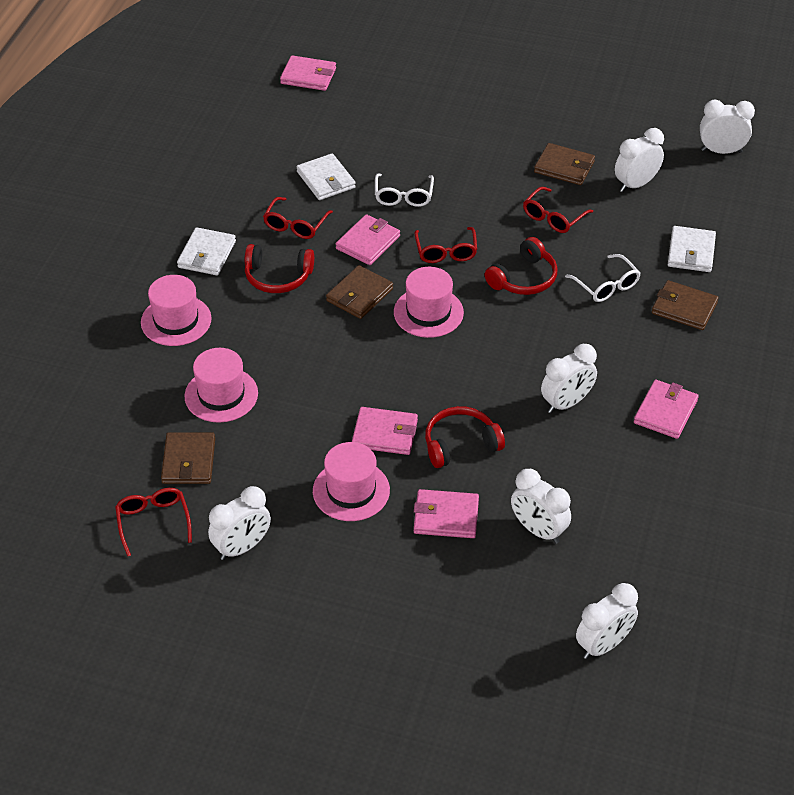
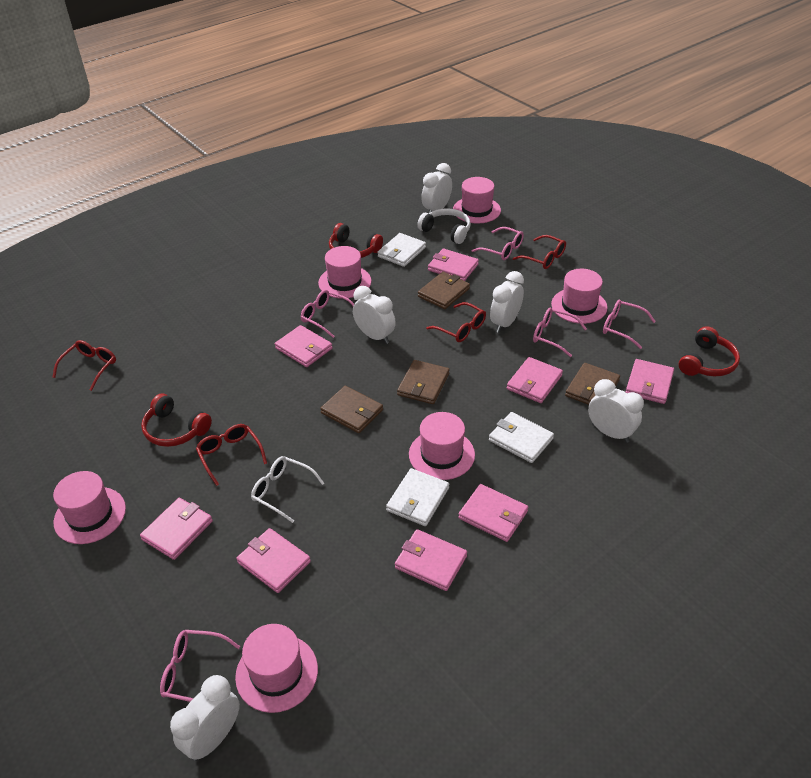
pink glasses: none = 0 -> [160,630,240,702] [301,290,354,338] [471,227,524,260] [533,307,587,357] [603,300,656,349] = 5
pink hat: [141,275,212,346] [185,348,258,423] [313,442,390,521] [394,267,464,338] = 4 -> [53,471,126,544] [235,624,318,713] [318,246,371,299] [409,412,475,480] [453,177,501,224] [551,269,608,324] = 6
pink wallet: [280,55,336,91] [336,214,400,265] [352,407,418,455] [414,489,479,538] [634,380,699,439] = 5 -> [140,498,213,560] [236,528,311,593] [275,325,333,367] [395,529,467,591] [428,249,479,281] [459,484,528,542] [507,357,563,403] [626,359,674,404] = 8
white clock: [208,486,271,560] [511,469,571,544] [541,344,597,413] [576,583,638,659] [615,128,664,192] [700,100,755,154] = 6 -> [170,675,240,761] [353,286,396,344] [421,163,452,214] [490,271,524,333] [588,379,644,443] = 5
white glasses: [375,174,434,207] [565,254,640,302] = 2 -> [251,456,324,523] = 1
white headphones: none = 0 -> [417,208,471,244] = 1

